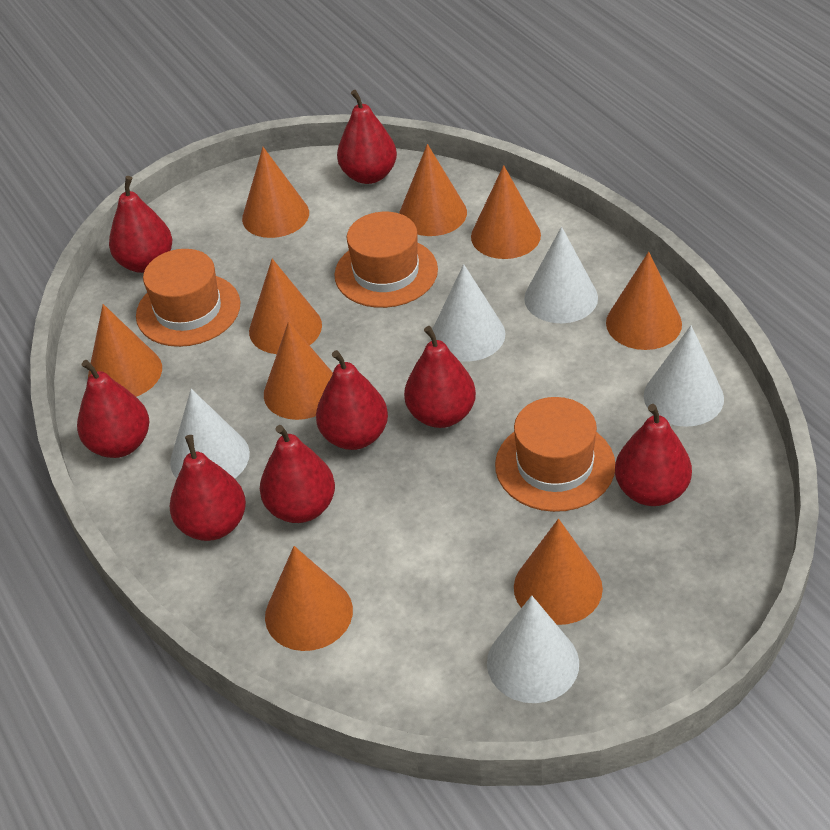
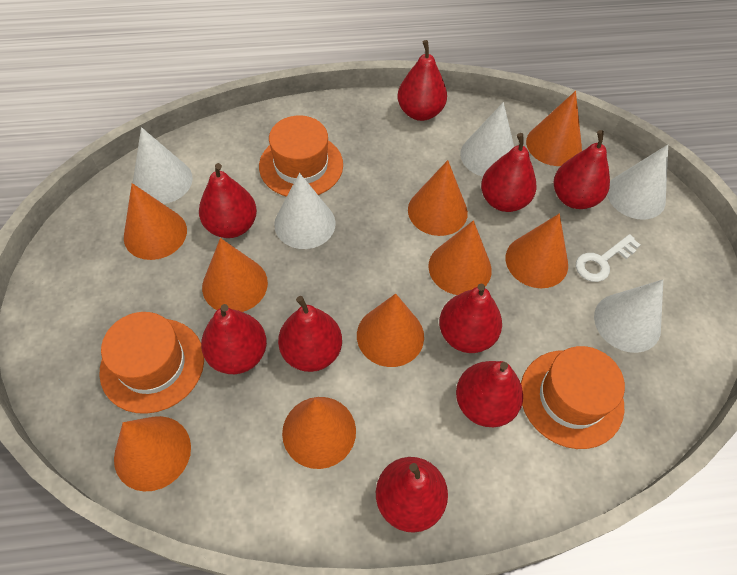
red pear: [77,360,149,458] [109,176,172,273] [170,435,246,541] [260,425,335,523] [316,350,388,450] [337,90,397,184] [404,326,476,428] [615,404,692,506] = 8 -> [199,163,257,238] [201,304,267,374] [278,296,342,372] [376,457,448,533] [397,40,447,121] [439,284,502,353] [456,361,523,427] [481,133,537,212] [554,130,610,209] = 9
white key: none = 0 -> [576,234,640,282] = 1

